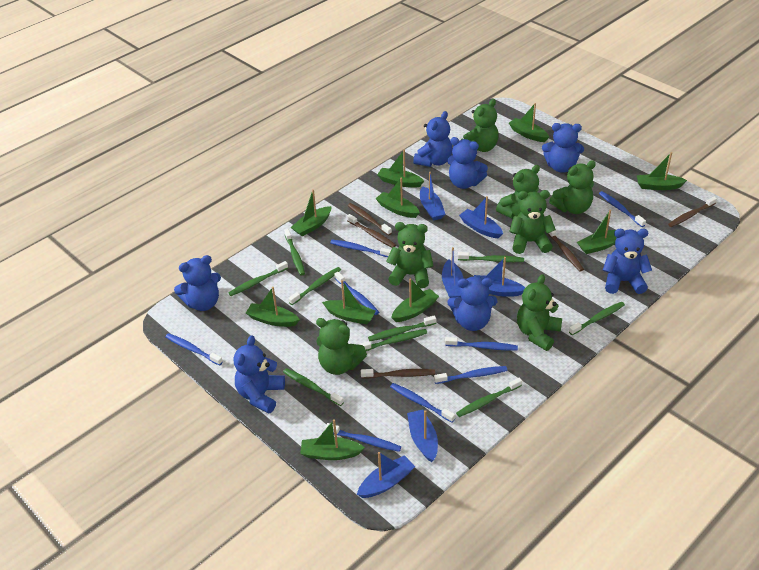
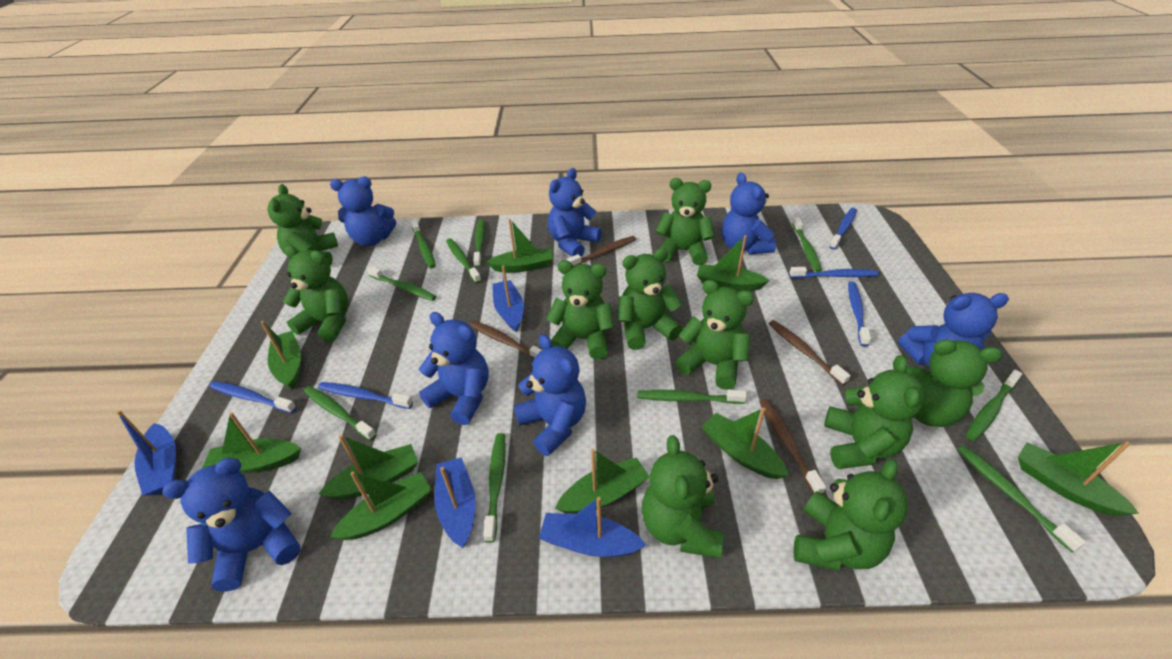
blue boat: [357,452,415,498] [407,409,438,462] [420,172,445,220] [442,247,463,298] [459,196,503,239] [474,257,525,297] = 6 -> [116,410,176,496] [434,457,476,548] [492,266,524,332] [539,497,646,557] = 4
blue toothbrush: [165,333,223,366] [325,423,401,452] [330,240,391,257] [334,272,379,315] [390,383,455,422] [434,366,507,384] [445,337,518,350] [599,191,646,227] = 8 -> [210,381,296,413] [318,382,413,409] [789,267,879,278] [830,208,857,250] [848,282,871,346] = 5
brown toothbrush: [347,214,396,247] [348,203,392,236] [361,369,435,379] [547,231,584,271] [668,197,717,227] = 5 -> [470,321,542,359] [567,236,636,266] [759,399,826,494] [769,320,851,385] = 4
green boat: [246,287,300,327] [291,189,332,236] [300,419,365,460] [322,280,376,324] [376,177,420,218] [377,150,424,188] [391,278,439,322] [509,103,549,142] [577,210,617,254] [637,152,687,190] = 10 -> [202,412,301,473] [260,321,301,389] [319,435,418,499] [330,472,432,540] [486,219,553,273] [555,449,649,514] [697,235,770,291] [702,408,789,479] [1018,441,1139,516] = 9
green teddy bear: [316,318,367,375] [386,222,433,288] [461,99,499,152] [496,165,540,219] [509,190,556,254] [517,274,562,351] [549,160,596,214] = 7 -> [267,184,338,266] [283,245,348,342] [546,260,615,360] [618,248,682,350] [642,435,723,558] [655,178,715,265] [675,280,754,390] [793,459,908,570] [824,355,925,469] [906,339,1002,427] = 10
green toothbrush: [228,261,288,296] [283,368,344,406] [284,229,305,275] [288,267,341,305] [358,329,427,351] [368,315,436,341] [456,378,522,417] [458,252,524,262] [569,302,625,335] = 9 -> [304,386,377,441] [367,266,436,301] [411,220,436,268] [446,238,481,283] [473,219,485,268] [483,433,506,543] [637,390,747,404] [792,217,822,272] [957,445,1086,552] [966,370,1023,441] = 10

